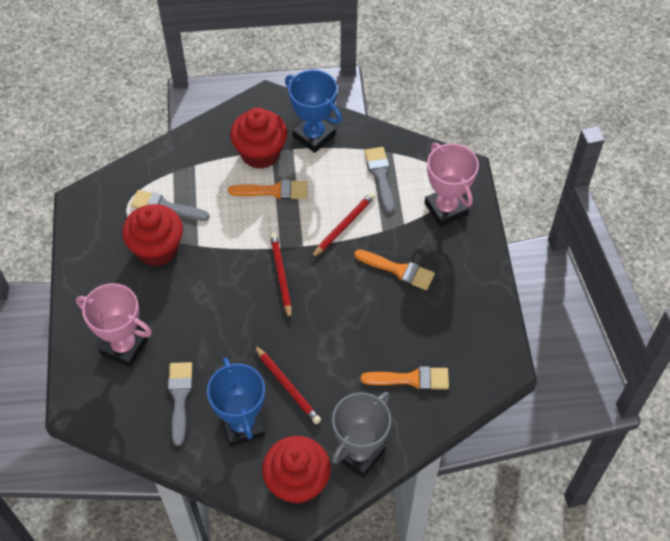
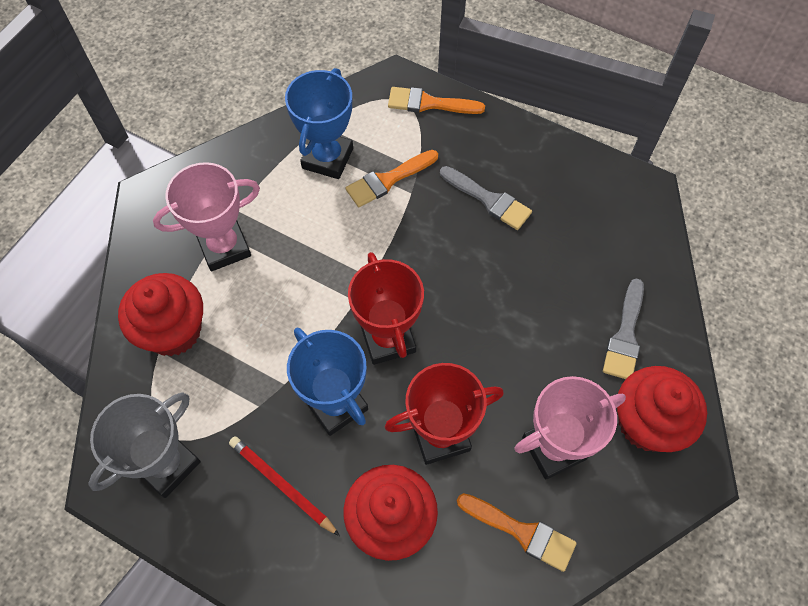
grey brush: [130,190,210,221] [168,362,193,446] [364,147,394,213] = 3 -> [440,166,532,230] [603,278,644,379] = 2
red pencil: [254,345,321,424] [270,233,292,320] [311,192,375,258] = 3 -> [229,436,340,536] = 1
red trophy: none = 0 -> [348,252,424,365] [385,363,504,465] = 2

